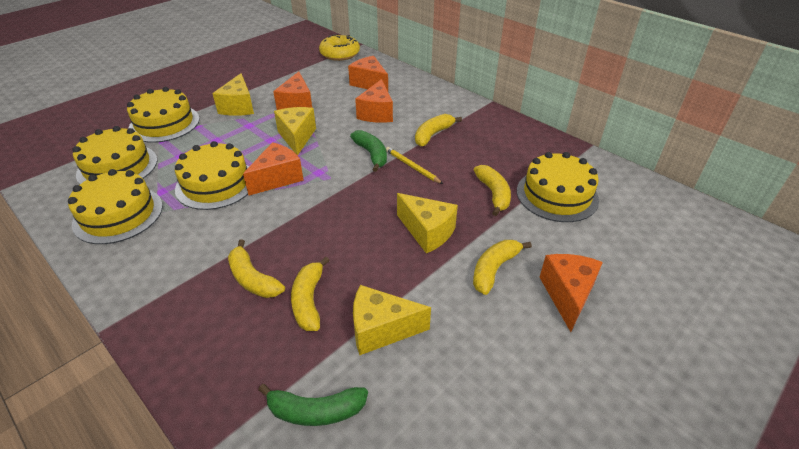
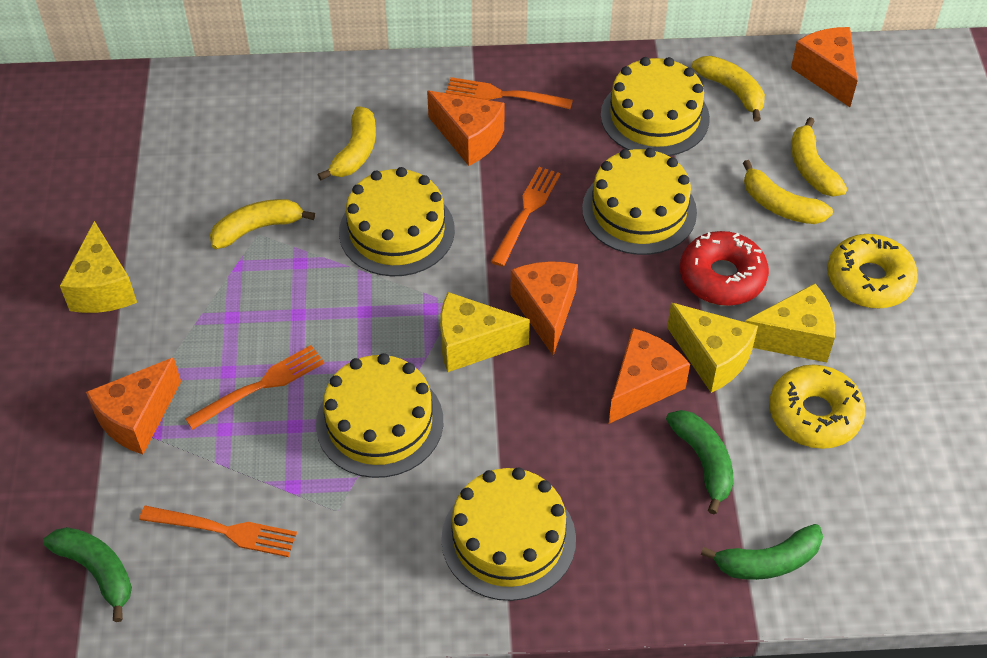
green banana: [258,384,368,426] [350,130,387,172] = 2 -> [43,527,132,622] [666,410,734,514] [701,524,823,580] = 3
orange fork: none = 0 -> [139,505,297,557] [185,345,324,430] [446,77,573,109] [490,167,560,267] = 4
red donut: none = 0 -> [680,231,769,306] = 1
yellow donut: [319,34,360,61] = 1 -> [769,365,865,449] [827,234,918,308] = 2
yellow pencil: [386,147,443,184] = 1 -> none = 0

